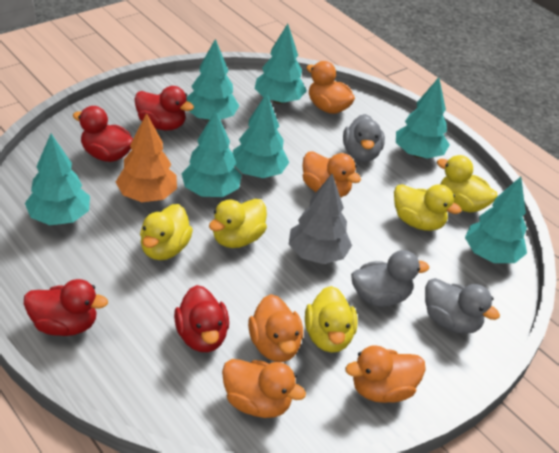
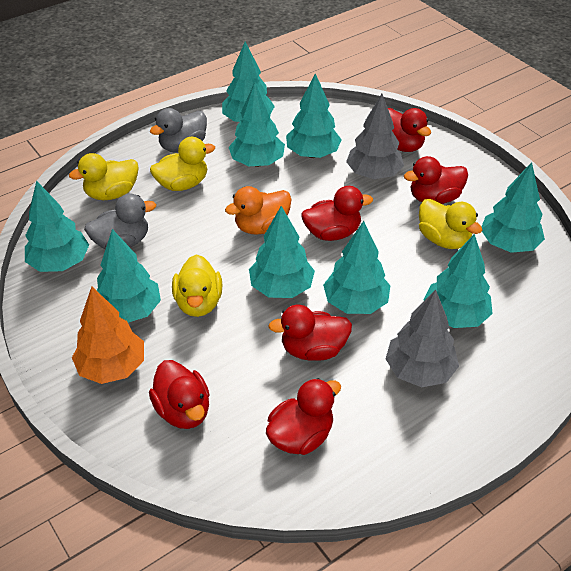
grey duck: [343,114,385,162] [351,250,429,307] [425,278,500,334] = 3 -> [84,194,156,249] [150,108,207,153] = 2
grey tree: [289,174,352,264] = 1 -> [346,94,404,179] [386,290,459,387] = 2
orange duck: [222,359,306,418] [248,294,303,362] [302,151,361,198] [306,61,355,114] [345,345,426,403] = 5 -> [225,186,292,235] = 1
red duck: [24,279,108,336] [73,106,133,162] [135,86,194,130] [174,285,229,352] = 4 -> [149,360,210,429] [266,378,341,455] [268,305,352,361] [301,186,373,241] [388,108,431,152] [404,156,468,204] = 6
turquoise tree: [25,134,90,225] [181,110,242,197] [186,39,239,121] [233,93,289,178] [254,24,307,104] [396,77,450,159] [465,177,527,263] = 7 -> [25,181,89,272] [97,229,161,323] [222,42,275,122] [229,82,285,167] [249,206,315,298] [286,73,342,158] [323,221,391,314] [424,234,493,328] [482,162,545,253] = 9
yellow duck: [140,204,193,260] [209,199,267,248] [305,286,357,353] [394,184,462,231] [437,155,497,213] = 5 -> [69,153,138,200] [150,137,215,191] [172,254,223,317] [419,199,482,249] = 4

